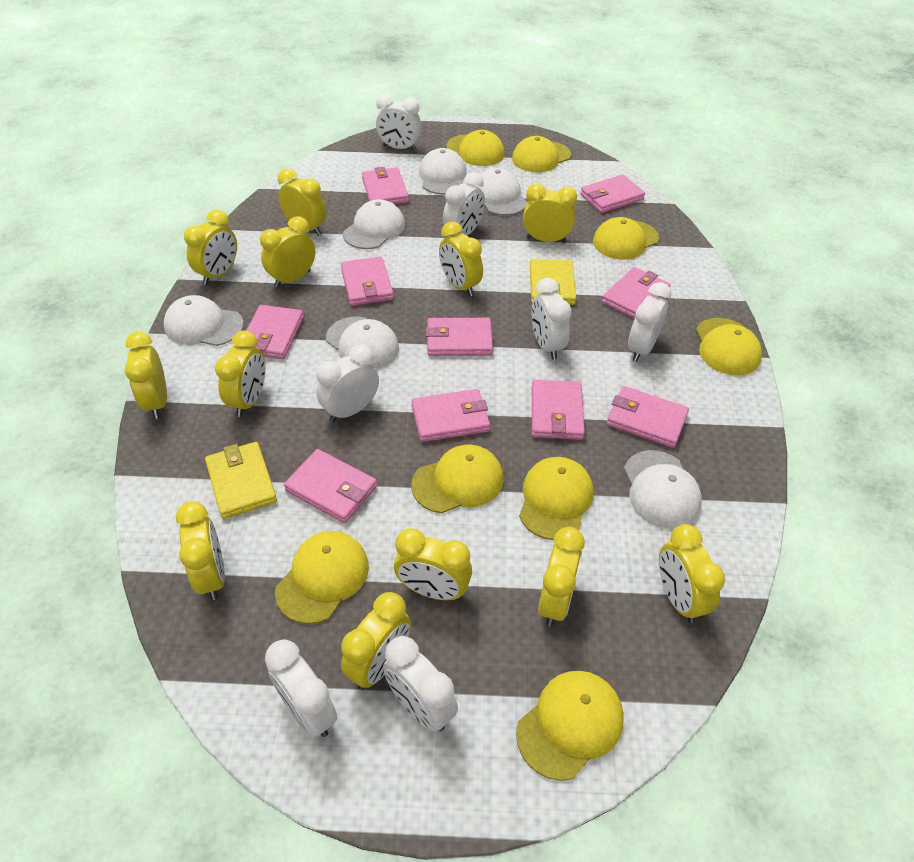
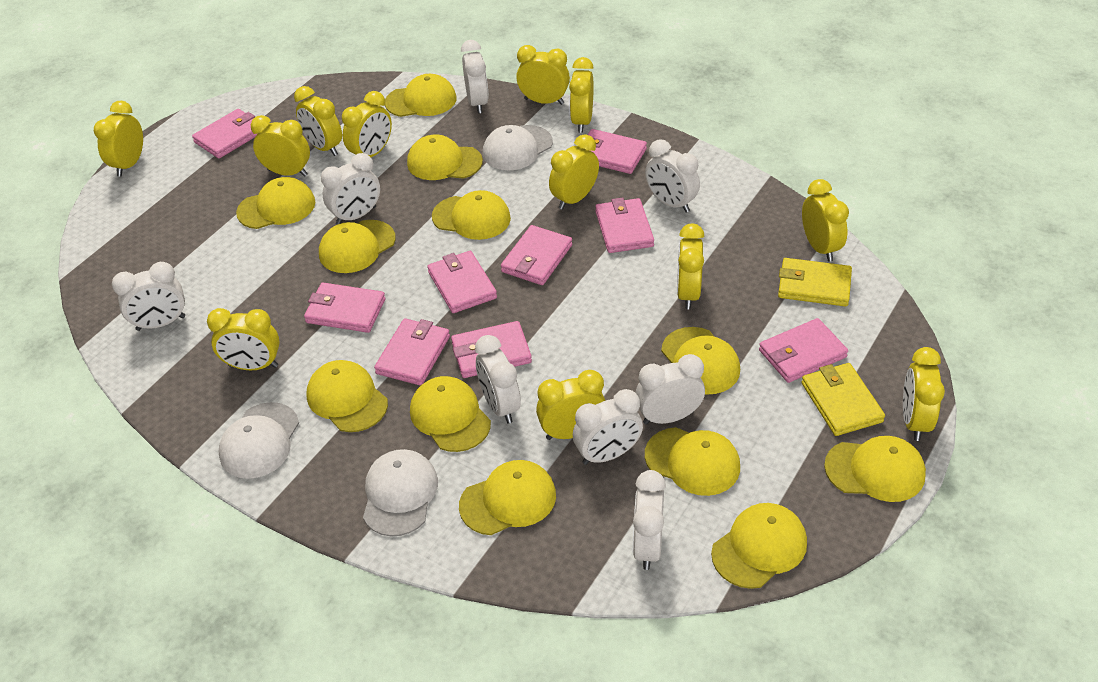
pink wallet: [246,305,304,359] [284,449,377,523] [341,256,394,306] [362,167,409,204] [411,389,490,442] [426,318,493,356] [532,380,585,440] [580,175,645,213] [602,267,671,319] [607,386,689,448] = 10 -> [192,109,258,158] [304,283,385,333] [374,318,450,386] [427,251,497,313] [451,321,532,378] [501,225,572,285] [588,129,647,174] [595,198,654,253] [759,318,848,383] = 9
white cap: [164,295,244,346] [326,316,399,369] [343,199,405,249] [419,148,467,194] [473,168,527,216] [624,450,702,528] = 6 -> [219,402,299,479] [363,449,438,536] [483,125,553,170] = 3
white clock: [265,639,338,737] [316,345,379,422] [376,94,422,151] [383,636,458,732] [443,172,485,236] [531,278,572,360] [628,282,671,362] = 7 -> [112,262,185,331] [321,153,380,225] [461,40,489,114] [475,335,521,424] [573,389,643,465] [633,470,666,570] [636,354,705,425] [645,139,700,213] = 8
yellow cap: [275,531,369,624] [411,445,503,513] [446,130,504,166] [512,136,571,172] [516,671,624,781] [519,457,593,540] [593,217,659,259] [696,318,762,375] = 8 -> [236,177,315,229] [306,360,388,432] [319,220,396,273] [385,74,456,117] [407,134,483,180] [410,376,491,452] [432,190,511,240] [459,460,556,535] [645,427,740,496] [661,327,740,395] [711,503,807,589] [824,436,926,502] = 12

